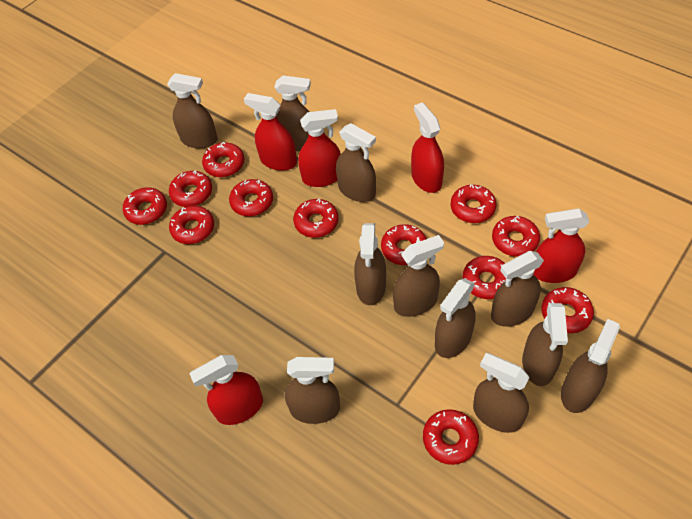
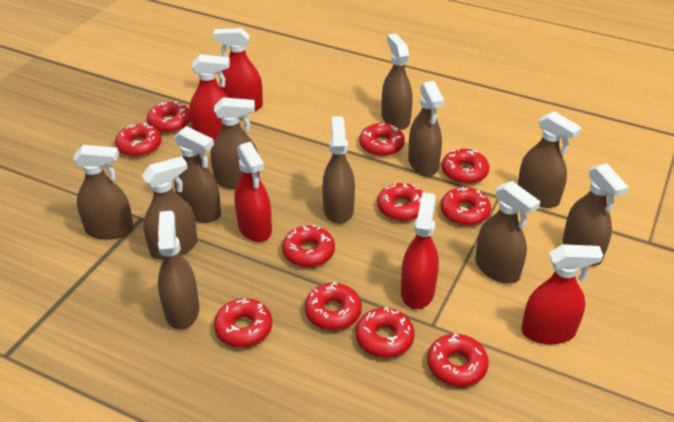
red donut: [123,187,167,225] [169,170,212,207] [169,205,214,244] [202,142,244,177] [229,179,273,216] [293,198,338,238] [381,224,427,265] [423,409,479,465] [450,184,497,223] [462,256,506,299] [492,216,540,257] [541,287,594,333] = 12 -> [115,123,162,157] [147,101,191,133] [214,298,272,348] [282,225,335,267] [305,282,362,330] [356,307,415,358] [359,123,405,156] [377,183,422,221] [427,333,489,387] [441,187,491,226] [442,148,490,184] = 11

